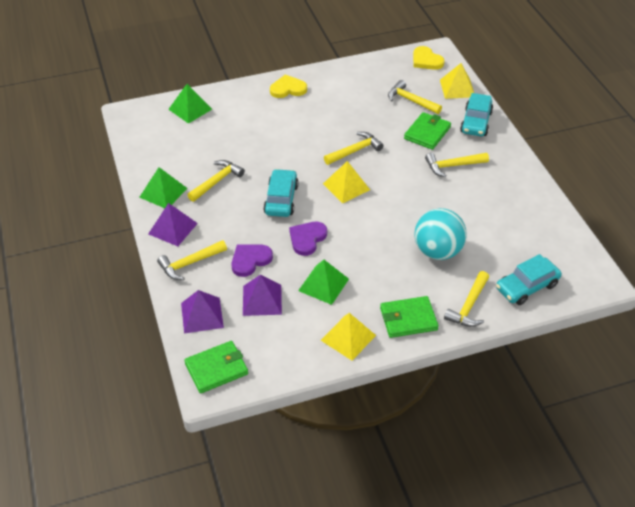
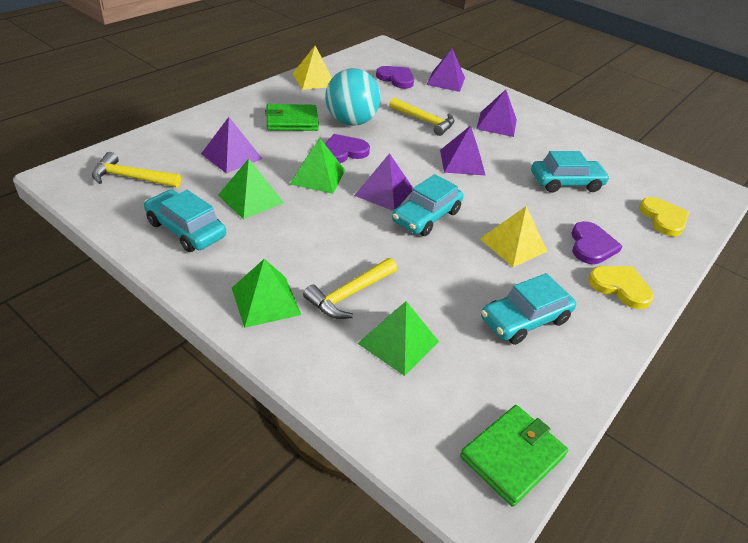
green pyramid: [139,167,187,208] [168,84,212,124] [298,260,349,305] = 3 -> [218,159,284,219] [232,259,301,328] [290,138,345,194] [357,301,439,376] = 4
green wallet: [185,341,248,394] [380,296,439,338] [404,112,451,150] = 3 -> [265,104,319,131] [460,405,568,507] = 2
purple heart: [231,244,273,277] [289,222,327,256] = 2 -> [325,134,370,163] [376,66,414,89] [571,221,622,264] = 3
purple pyramid: [148,203,198,246] [181,290,224,333] [243,275,282,316] = 3 -> [201,117,263,173] [354,153,413,211] [426,49,465,92] [440,125,486,176] [476,89,517,137] = 5
turquoise car: [263,169,299,217] [460,93,493,136] [496,254,562,305] = 3 -> [144,190,226,252] [392,174,463,236] [481,273,576,345] [531,151,610,193] = 4
yellow hammer: [157,240,227,280] [188,160,245,202] [324,132,384,165] [388,80,442,114] [425,153,489,177] [444,271,489,327] = 6 -> [92,152,181,187] [303,258,397,319] [389,98,455,136] = 3
yellow pyramid: [321,313,376,361] [323,161,370,204] [440,63,474,99] = 3 -> [292,46,332,90] [480,206,547,267] = 2

